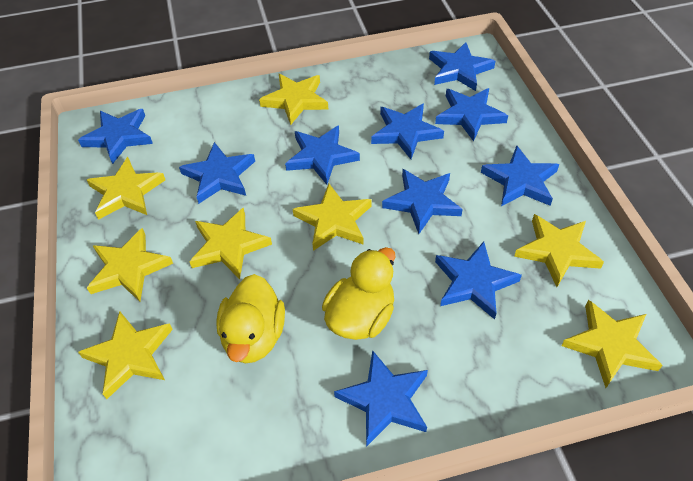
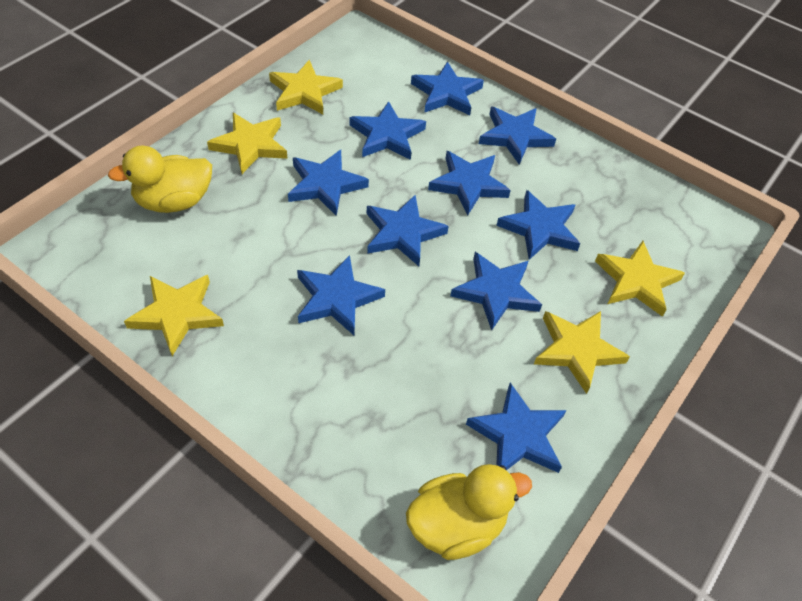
yellow star: [78,311,173,399] [87,157,165,220] [87,228,173,301] [189,207,272,279] [259,74,328,125] [293,184,372,251] [514,214,604,287] [561,300,663,388] = 8 -> [124,275,224,356] [207,113,287,174] [269,60,343,114] [534,311,630,394] [595,241,685,317] = 5

